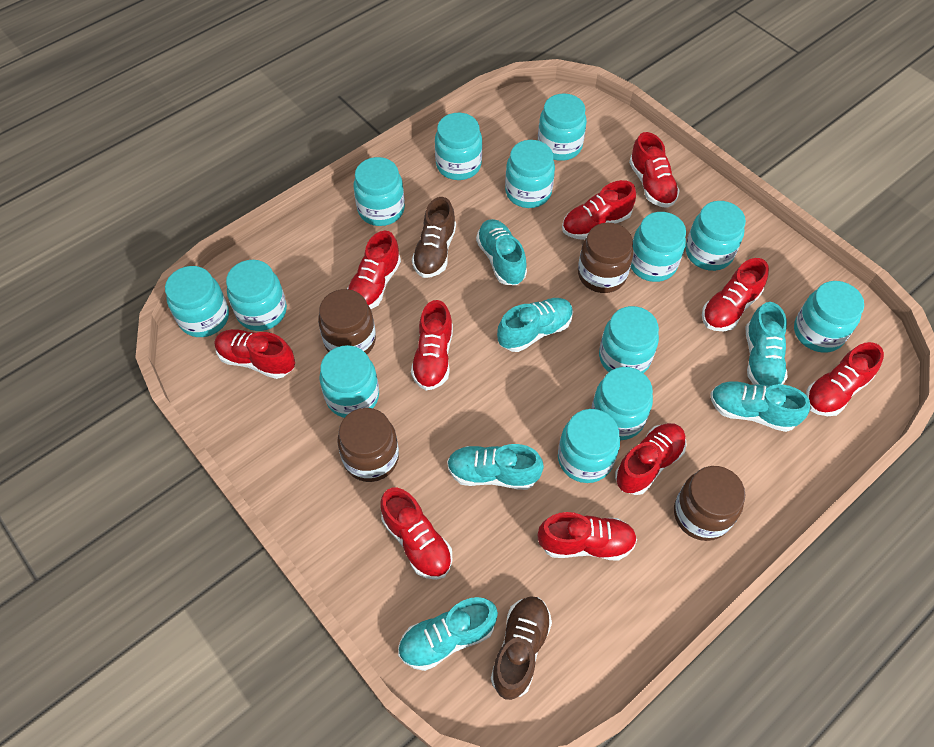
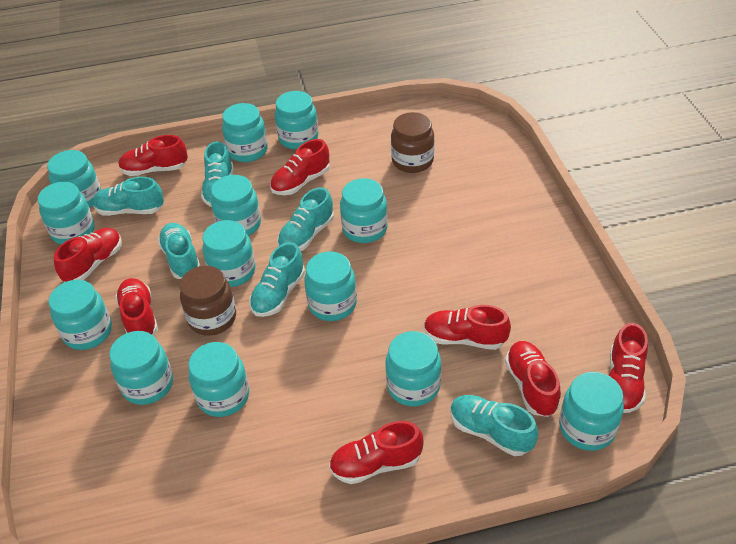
brown jar: [318,289,376,354] [337,408,399,482] [578,223,633,293] [674,466,745,541] = 4 -> [180,266,236,336] [391,112,434,173] = 2
brown shoe: [412,197,456,278] [491,596,552,700] = 2 -> none = 0
red shoe: [215,329,295,379] [347,231,401,309] [380,488,452,580] [411,300,453,390] [538,512,637,560] [562,180,636,240] [615,423,687,495] [629,132,680,208] [702,258,769,331] [806,342,884,416] = 10 -> [54,228,122,282] [115,278,158,335] [118,135,188,176] [270,139,330,195] [329,421,424,484] [424,305,511,350] [505,341,561,417] [608,323,648,413] = 8

